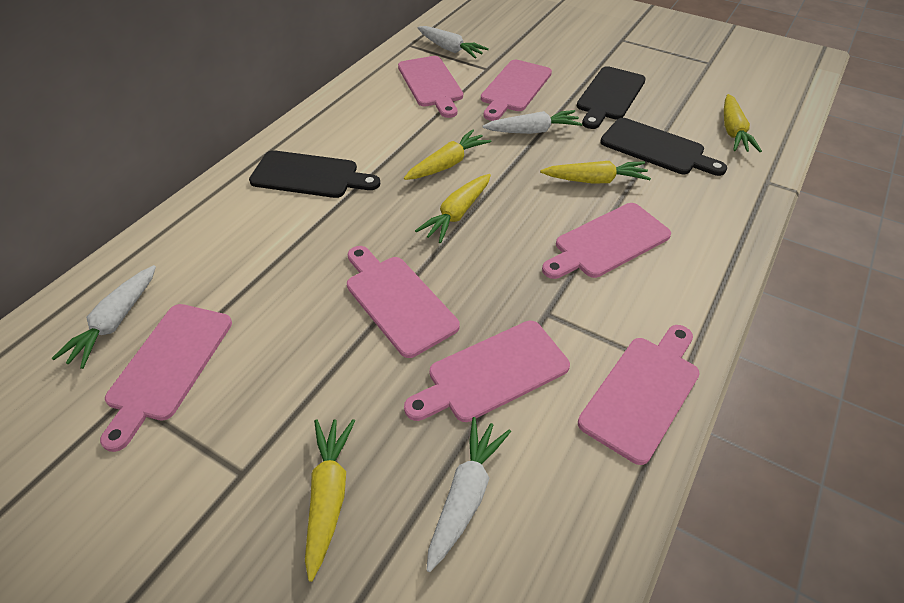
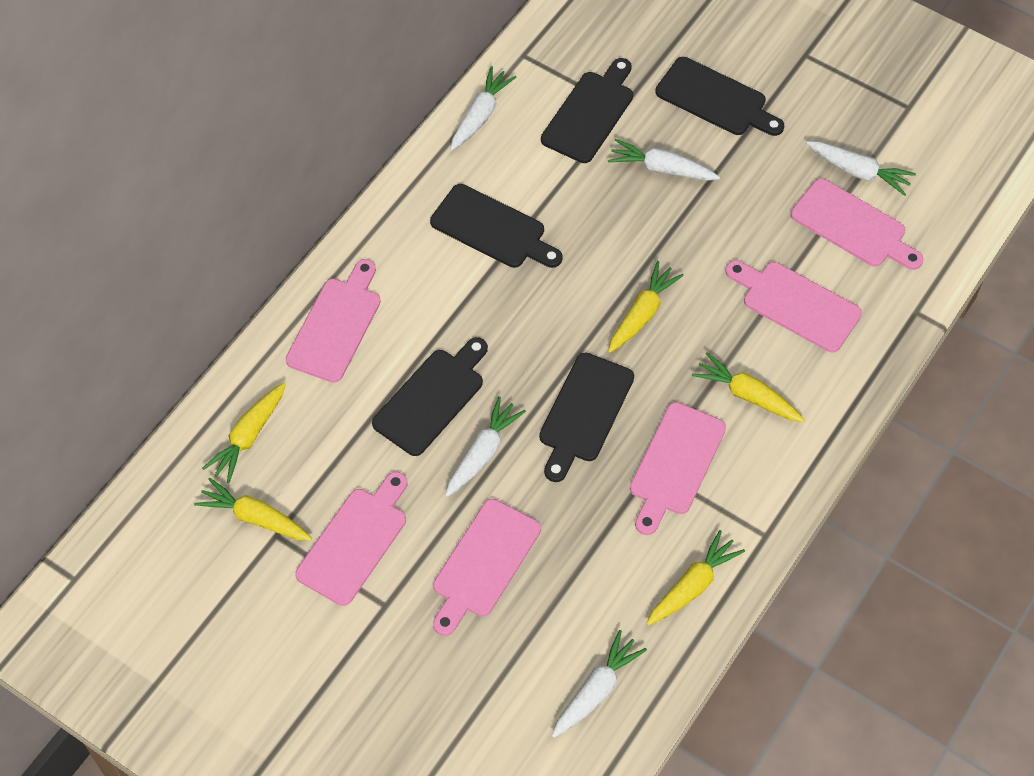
black cutting board: [249,150,380,198] [577,66,646,129] [600,118,727,176] = 3 -> [372,337,488,456] [430,184,563,268] [539,352,634,482] [541,58,633,163] [655,57,784,136] = 5
pink cutting board: [100,304,232,452] [347,246,460,358] [398,56,463,118] [404,321,570,422] [481,60,552,121] [542,203,671,279] [578,325,700,465] = 7 -> [286,259,381,383] [295,472,407,606] [433,499,541,636] [630,402,726,535] [725,260,862,352] [791,178,924,270] = 6
white carrot: [52,265,156,369] [418,26,489,58] [427,417,511,572] [482,110,582,134] = 4 -> [445,396,526,497] [450,66,516,151] [552,630,647,738] [608,139,720,181] [806,141,916,196] = 5

